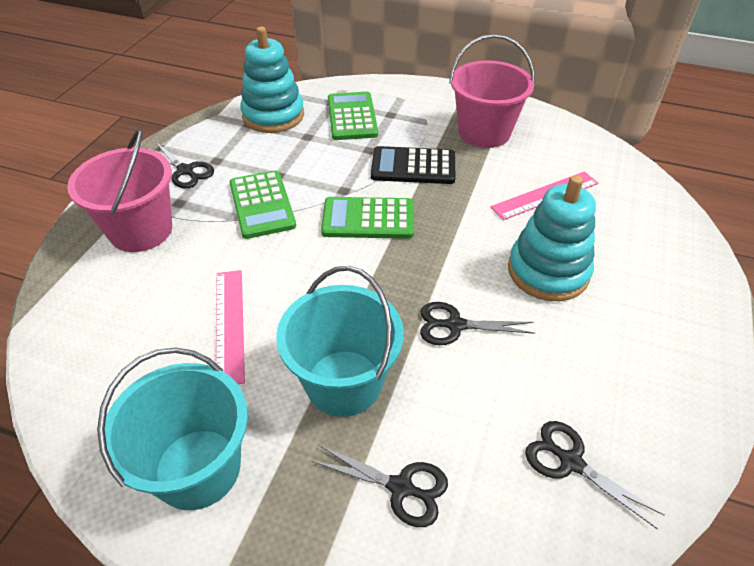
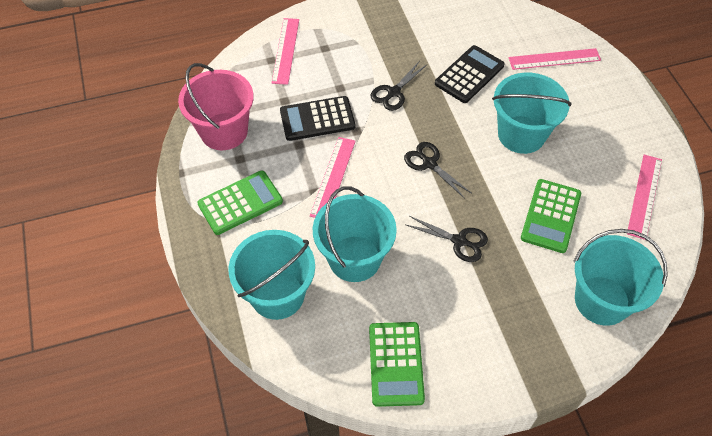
black calculator: [371,146,455,184] = 1 -> [280,96,355,141] [435,45,504,103] = 2
black scissors: [147,142,214,188] [311,445,448,527] [420,302,535,345] [525,421,665,529] = 4 -> [370,62,426,111] [404,142,471,199] [406,216,488,262] = 3
pink bucket: [67,129,172,252] [449,34,535,148] = 2 -> [178,63,254,150] = 1
pink ruler: [216,270,245,384] [491,171,598,220] = 2 -> [272,18,299,85] [310,137,356,218] [509,48,601,70] [627,154,662,240] = 4
turquoise bucket: [97,348,248,510] [276,266,404,417] = 2 -> [229,230,315,320] [313,186,397,282] [492,73,572,154] [574,229,668,326] = 4
turquoise stacking toy: [240,26,304,133] [508,175,596,301] = 2 -> none = 0

